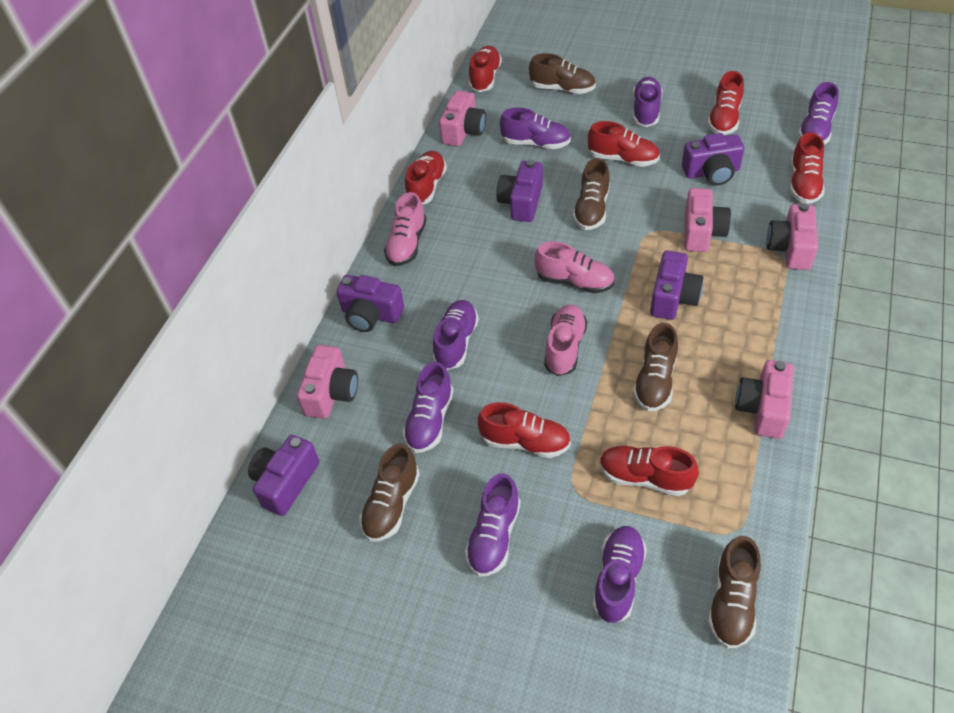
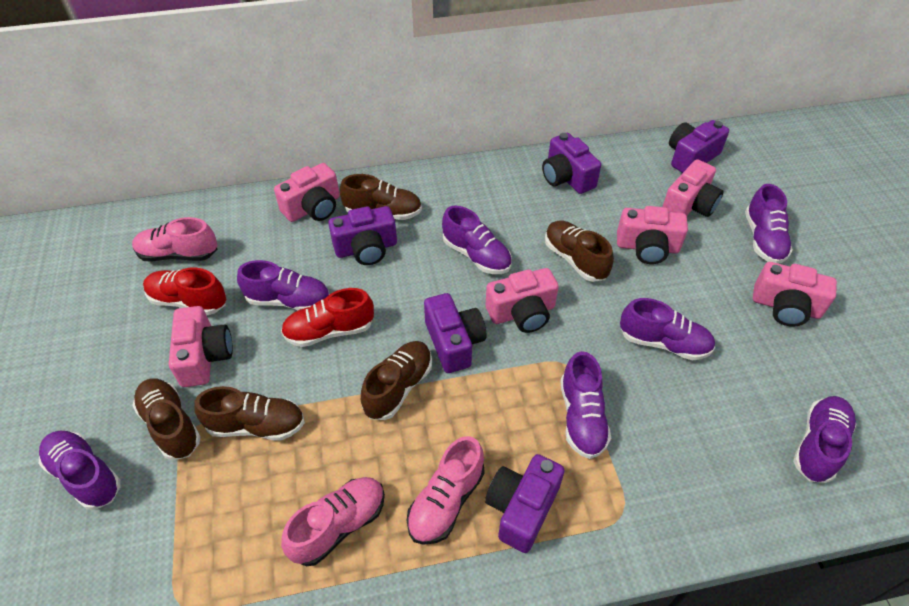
pink camera: [297,345,358,419] [439,91,486,147] [684,188,731,252] [735,360,794,439] [766,203,818,270] = 5 -> [169,306,233,387] [274,163,340,222] [485,268,559,333] [617,206,688,264] [663,159,723,217] [753,262,837,327] = 6
red shoe: [405,151,447,205] [469,46,502,92] [478,402,571,458] [588,121,660,167] [599,446,699,496] [707,71,744,135] [790,132,824,204] = 7 -> [143,267,226,315] [281,288,374,347] = 2

